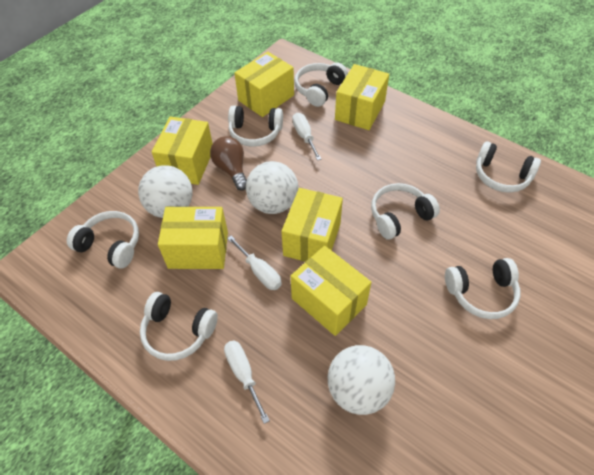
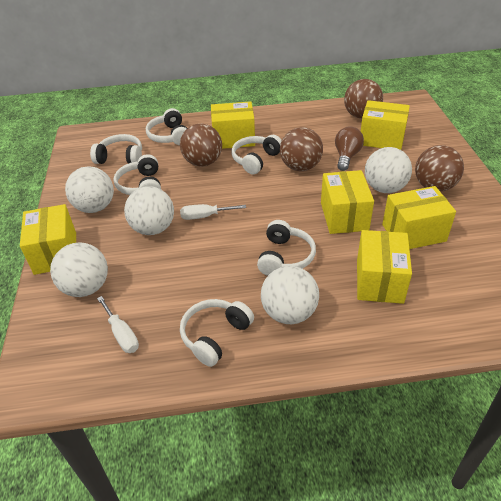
brown ball: none = 0 -> [180,124,222,167] [280,127,323,171] [344,79,383,119] [415,145,464,192] = 4
white ball: [138,165,192,218] [246,161,298,214] [328,345,395,415] = 3 -> [50,242,108,297] [65,166,114,213] [124,186,174,235] [261,266,319,324] [365,147,412,193] = 5
white headphones: [67,211,139,269] [140,292,218,361] [228,105,283,147] [294,62,348,107] [371,183,440,239] [445,258,521,319] [476,141,541,193] = 7 -> [90,134,142,164] [113,154,161,195] [146,108,187,145] [180,299,254,367] [231,135,282,174] [257,220,316,276] = 6
white screwdriver: [224,341,270,424] [227,236,282,290] [292,113,321,160] = 3 -> [97,296,139,353] [180,204,246,220] = 2

